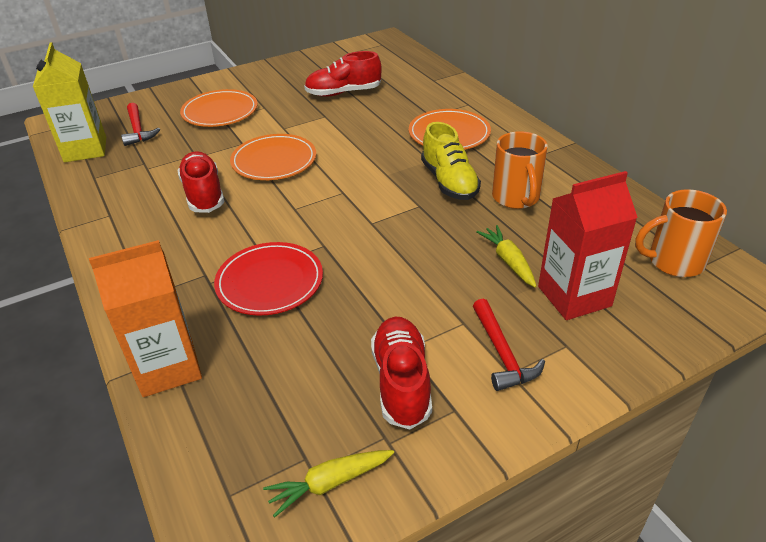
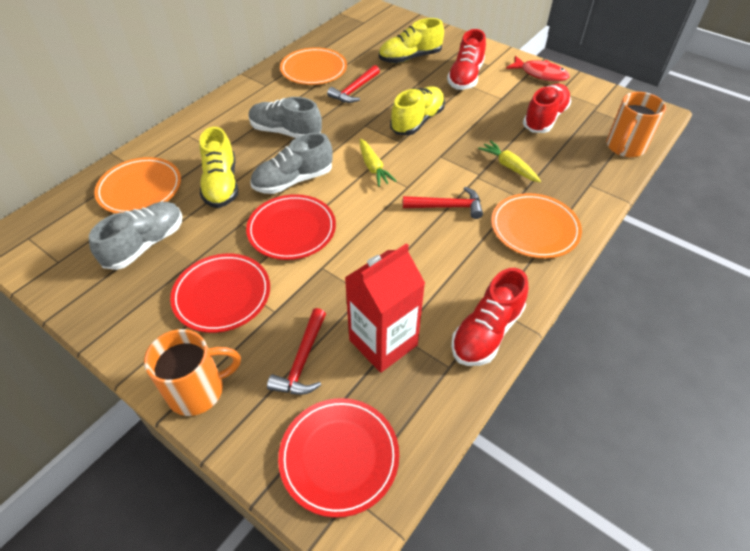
grey shoe: none = 0 -> [89,202,183,270] [249,97,322,138] [250,133,333,194] = 3
orange carton: [89,240,202,397] = 1 -> none = 0
red fish: none = 0 -> [506,56,570,82] = 1
red hammer: [121,103,160,146] [473,299,545,391] = 2 -> [267,308,326,395] [327,65,380,103] [403,187,483,219] = 3
red plate: [214,242,323,316] = 1 -> [170,254,270,333] [246,194,336,260] [278,398,399,518] = 3
yellow carton: [33,42,106,162] = 1 -> none = 0
yellow shoe: [421,122,481,200] = 1 -> [199,127,238,208] [379,18,444,63] [390,86,445,135] = 3

